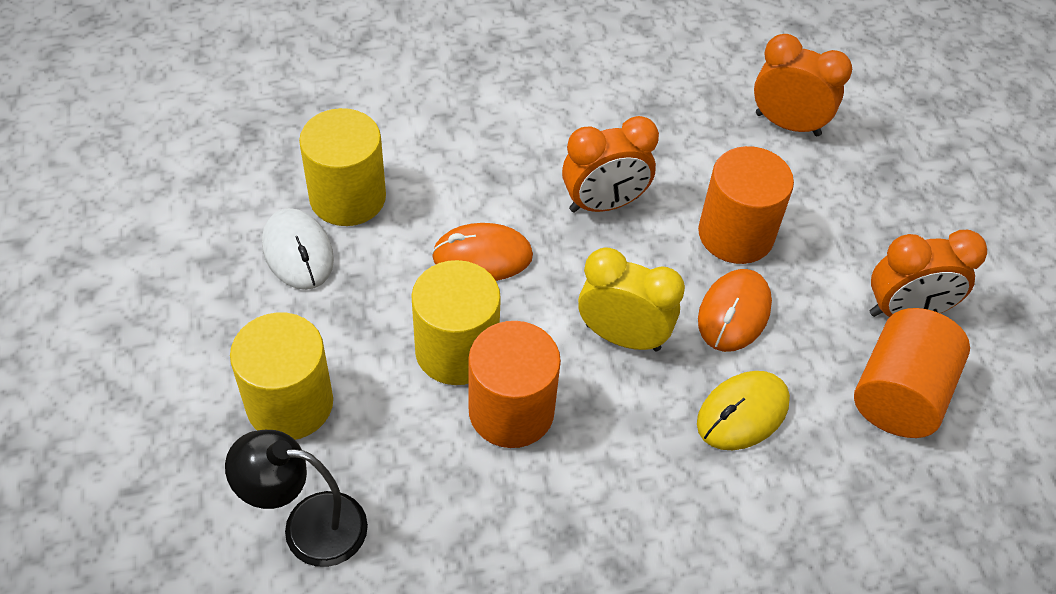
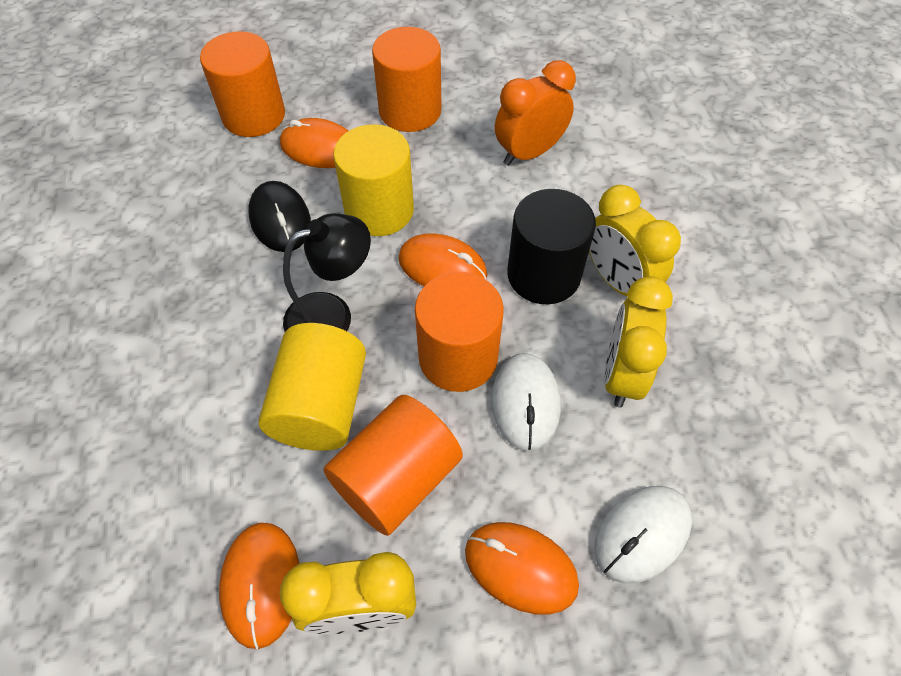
black cylinder: none = 0 -> [507,189,596,304] = 1
black mouse: none = 0 -> [248,181,311,252] = 1
orange clock: [562,116,659,213] [754,34,852,136] [870,230,987,317] = 3 -> [495,60,576,166] = 1
orange cylinder: [469,321,561,448] [698,146,794,264] [854,308,970,438] = 3 -> [200,31,285,137] [323,395,463,536] [372,27,442,132] [415,272,504,392] = 4
orange mouse: [432,223,533,281] [698,269,772,352] = 2 -> [219,523,300,649] [280,118,348,168] [398,233,487,286] [465,522,579,615] = 4
white mouse: [262,208,334,290] = 1 -> [492,353,561,451] [594,486,692,583] = 2
yellow clock: [578,247,685,351] = 1 -> [280,552,416,635] [589,185,681,296] [604,276,673,408] = 3
yellow cylinder: [230,312,333,440] [299,108,386,226] [411,260,501,385] = 3 -> [259,323,366,451] [333,124,414,236] = 2
yellow mouse: [697,371,790,450] = 1 -> none = 0

